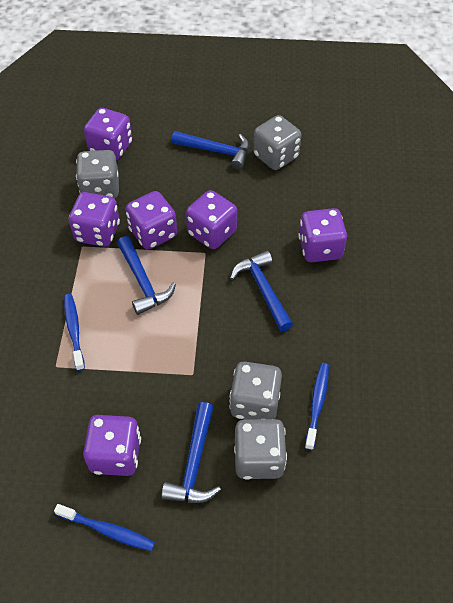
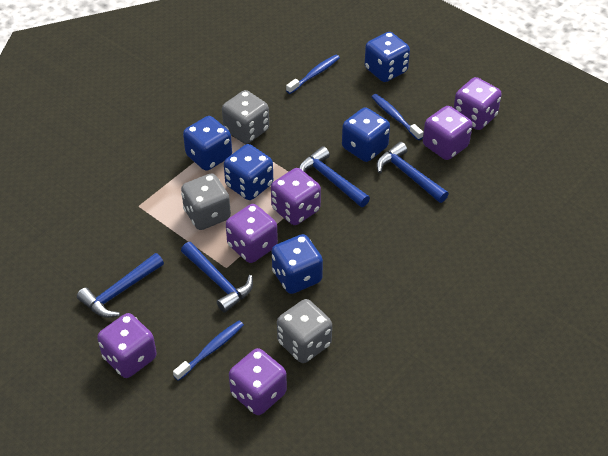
blue dice: none = 0 -> [183,116,232,171] [224,144,273,200] [272,234,323,294] [342,107,390,162] [365,32,410,82] = 5
grey dice: [76,150,119,198] [229,362,282,420] [234,419,287,480] [253,115,301,170] = 4 -> [181,173,231,230] [222,90,269,144] [277,299,332,363] = 3

